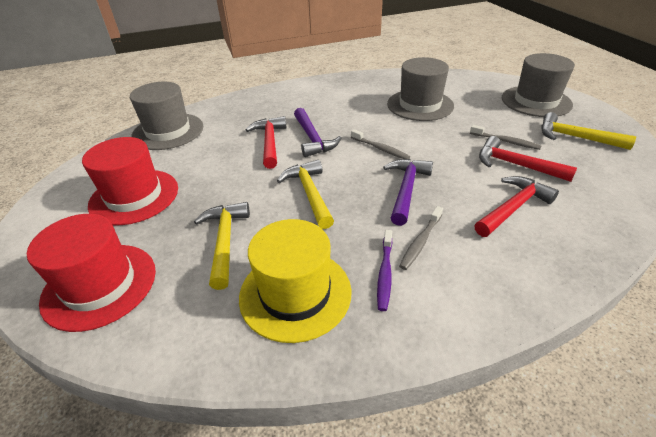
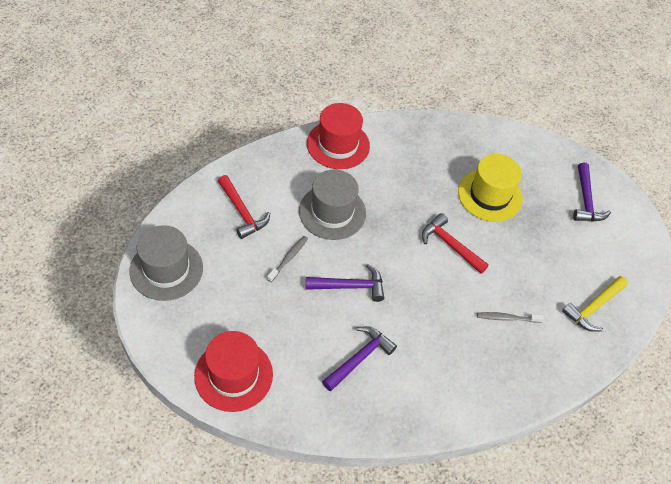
grey hat: [130,82,203,150] [387,57,454,121] [502,53,575,117] = 3 -> [130,225,203,301] [299,169,366,240] = 2
grey toothbrush: [351,129,410,159] [399,206,443,270] [470,125,541,150] = 3 -> [267,236,308,282] [477,312,544,323] = 2
purple hammer: [294,108,341,157] [383,159,433,226] = 2 -> [306,264,384,302] [322,326,397,391] [573,162,611,221] = 3
purple toothbrush: [377,230,392,311] = 1 -> none = 0
red hammer: [246,116,287,169] [474,176,559,237] [479,136,577,182] = 3 -> [218,175,270,239] [422,213,489,274] = 2
yellow hammer: [194,202,250,290] [277,159,334,229] [541,112,636,150] = 3 -> [562,276,628,332] = 1

